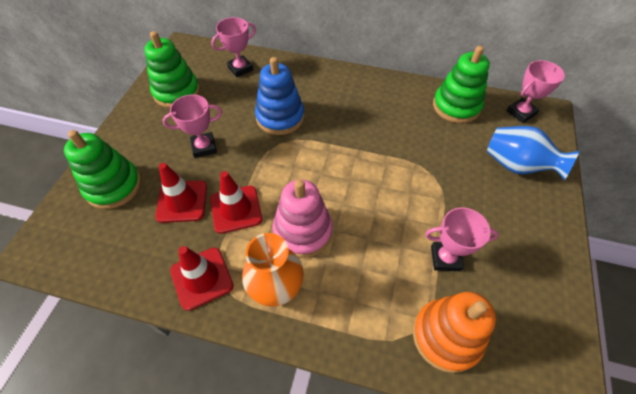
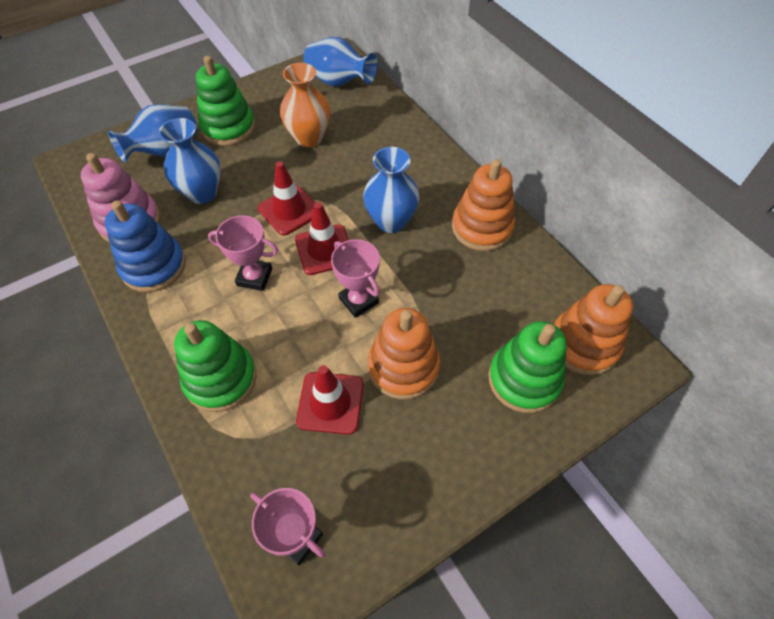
blue vase: [487,126,579,180] = 1 -> [108,104,198,162] [159,118,221,204] [303,37,378,86] [363,147,419,233] = 4
orange stacking toy: [413,292,496,373] = 1 -> [368,308,440,399] [452,159,515,251] [554,284,633,375] = 3
pink trophy: [163,94,222,158] [211,17,256,77] [425,207,499,271] [507,60,565,123] = 4 -> [208,215,278,291] [250,488,325,565] [331,239,380,318] = 3

